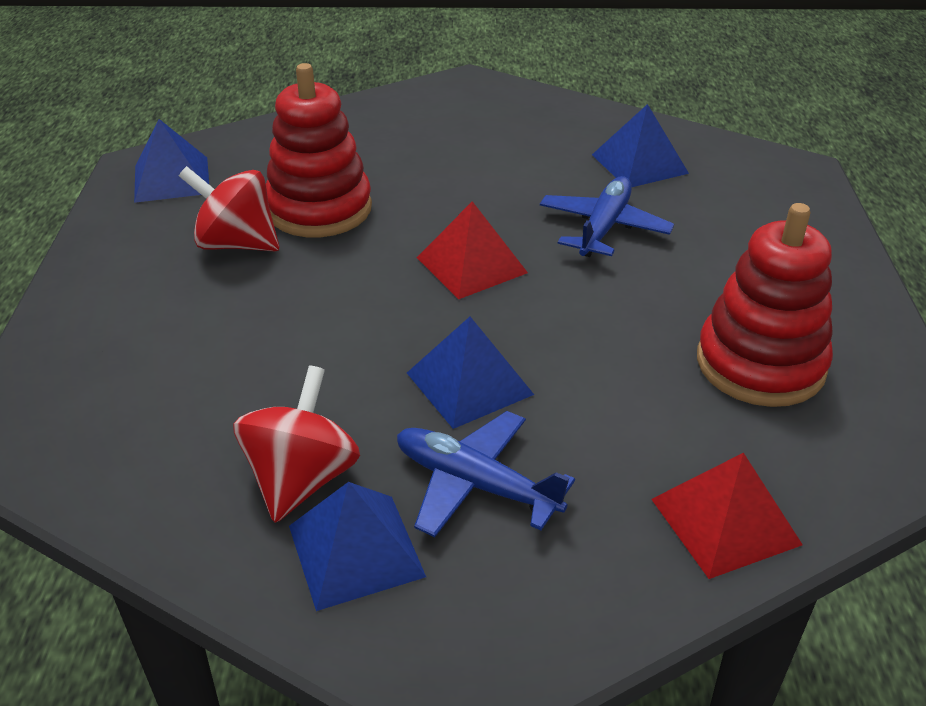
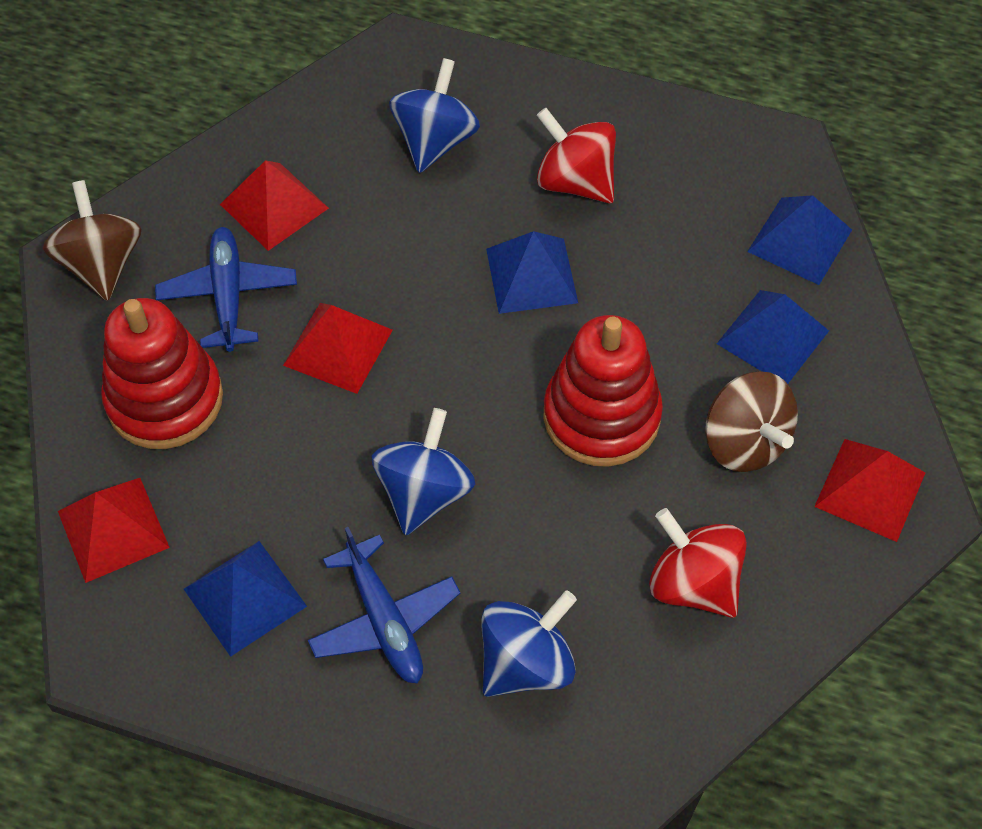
blue spinning top: none = 0 -> [372,408,475,535] [389,58,480,173] [481,590,577,697] = 3
brown spinning top: none = 0 -> [43,180,141,301] [705,371,798,472] = 2
red pyramid: [417,201,528,299] [651,453,803,579] = 2 -> [58,478,170,583] [220,160,329,251] [283,303,393,394] [814,439,925,542] = 4

